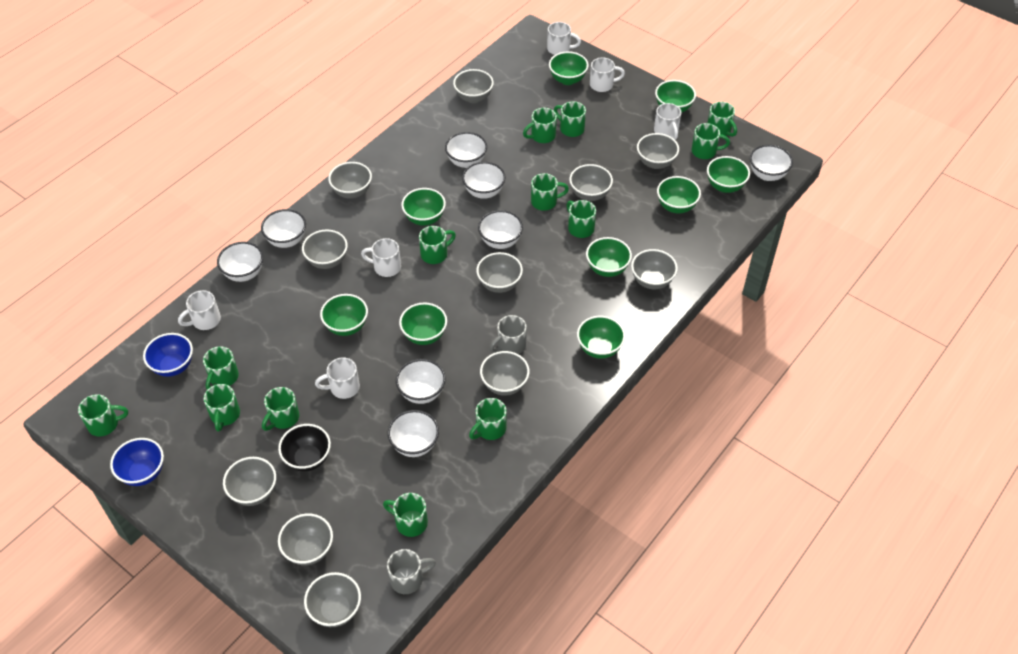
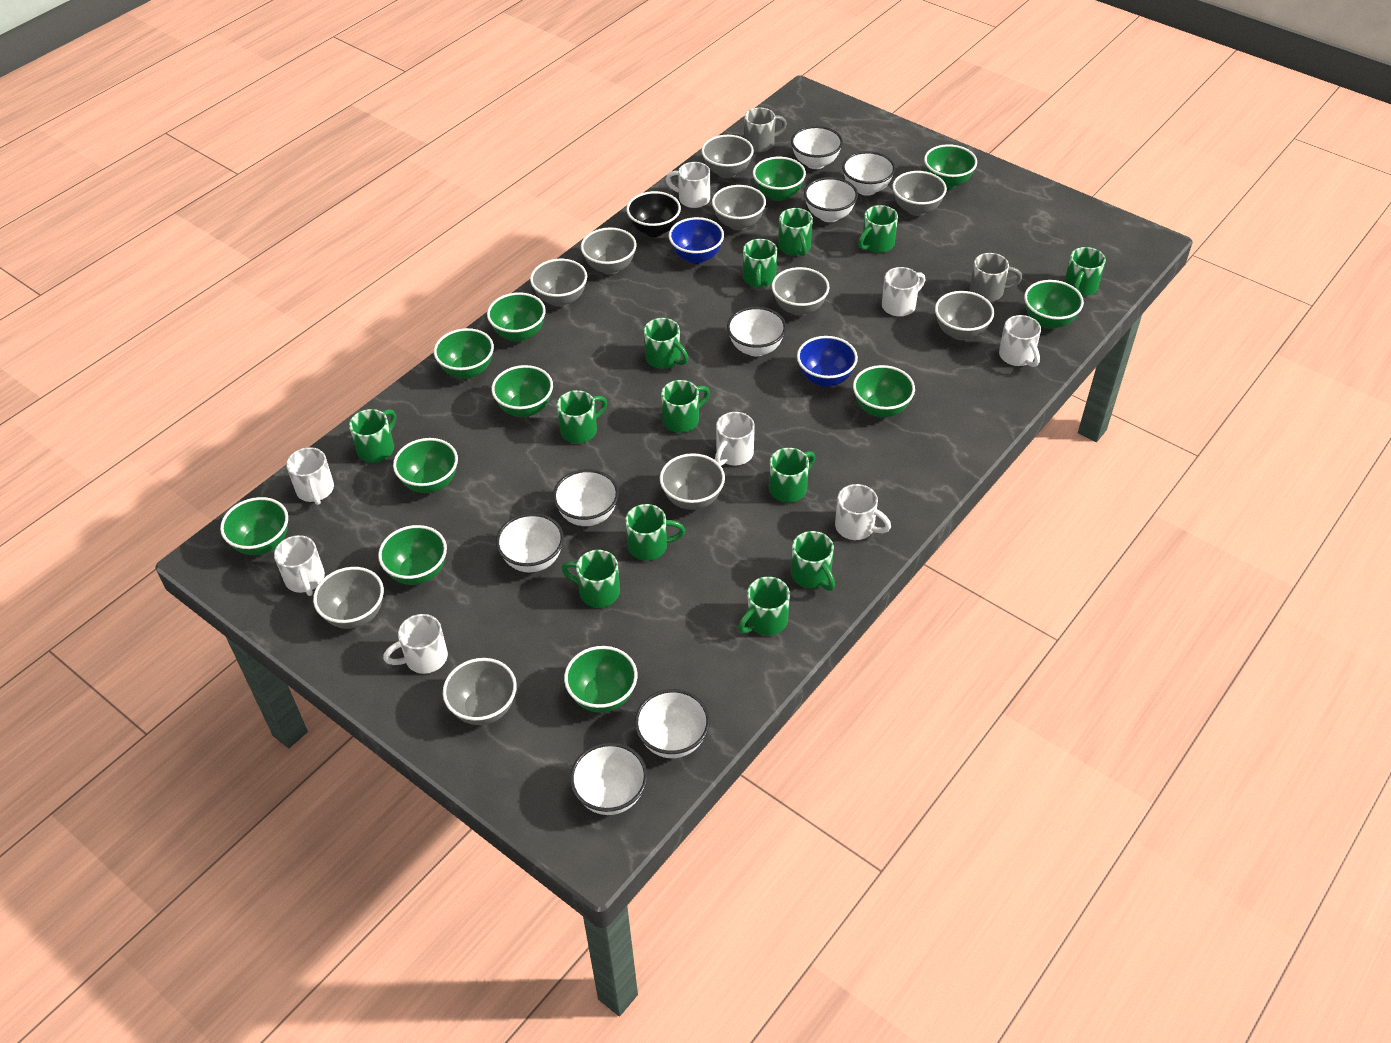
green bowl: [320,294,368,336] [399,302,447,345] [401,188,446,226] [549,51,589,85] [577,316,625,359] [586,237,632,277] [655,80,696,113] [657,176,701,214] [707,156,750,193] = 9 -> [220,497,288,555] [378,525,447,585] [393,438,458,493] [434,328,494,379] [487,292,546,342] [492,365,553,417] [564,646,637,713] [753,157,806,201] [853,365,915,417] [924,144,977,189] [1024,280,1084,329] = 11
grey bowl: [223,457,276,506] [278,514,333,565] [302,229,348,269] [304,572,361,627] [328,162,372,199] [453,69,494,103] [476,252,523,293] [480,351,530,396] [569,164,613,201] [631,249,678,289] [637,133,679,169] = 11 -> [313,567,384,629] [443,658,517,725] [530,259,587,307] [581,228,637,275] [660,453,725,510] [701,135,754,178] [712,185,766,230] [772,267,829,316] [893,171,947,216] [935,291,994,340] = 10
white mug: [178,290,221,330] [315,357,360,399] [361,238,401,277] [547,22,581,55] [590,57,625,92] [654,103,681,140] = 6 -> [274,535,325,596] [286,447,334,505] [383,614,448,674] [666,162,710,208] [715,412,755,466] [835,484,891,540] [882,267,925,317] [999,315,1041,367] = 8

